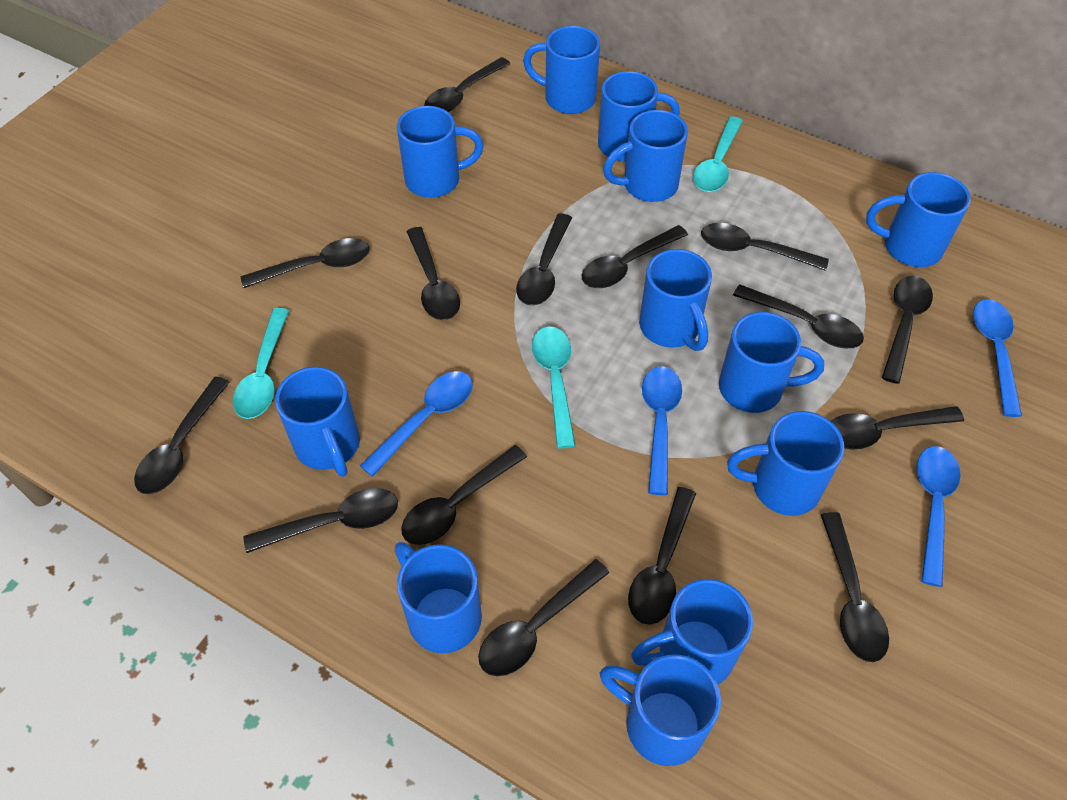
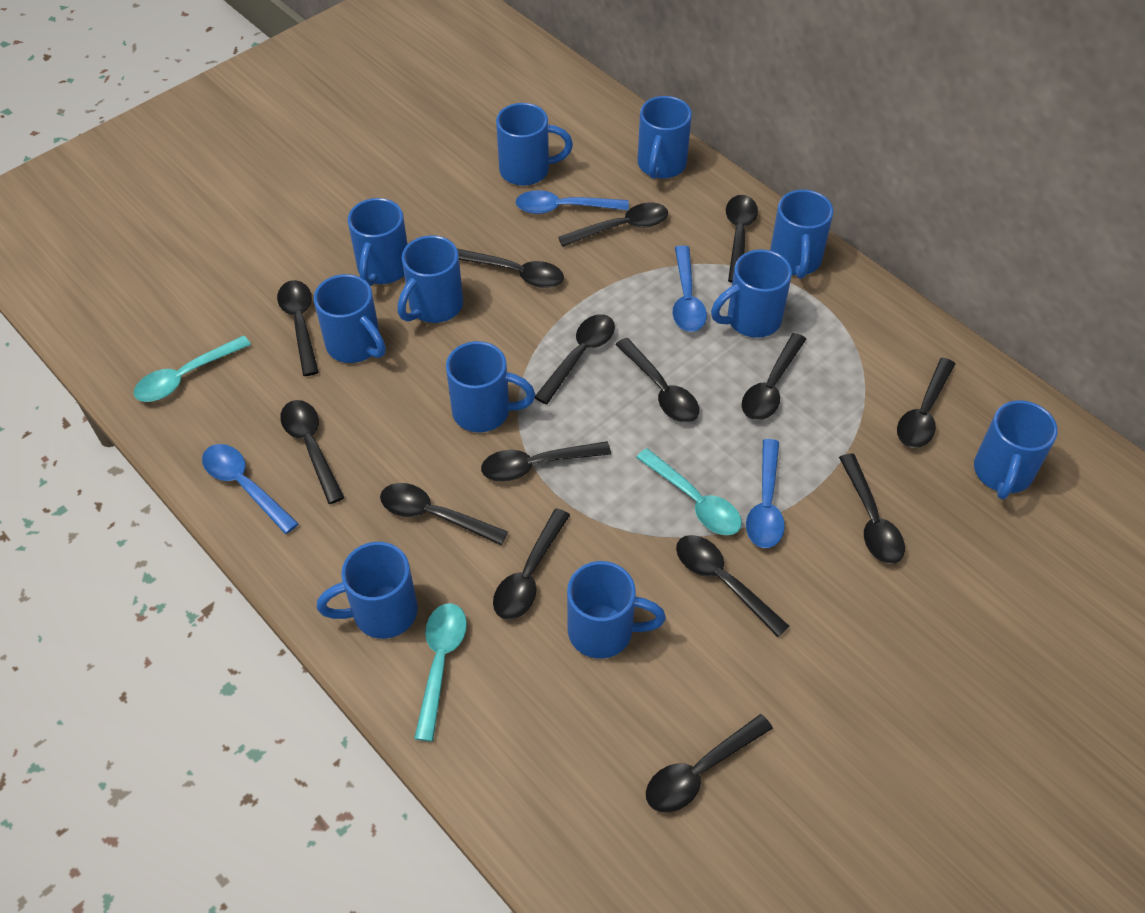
blue mug: [275,367,360,477] [395,542,482,653] [397,106,484,198] [523,26,600,114] [598,71,680,162] [600,654,721,766] [603,110,688,202] [631,579,753,684] [639,249,712,351] [719,312,824,413] [727,411,844,516] [866,172,971,267] = 12 -> [314,274,386,363] [317,542,418,639] [348,198,408,286] [397,235,463,323] [446,341,535,432] [496,103,573,186] [567,561,666,659] [637,96,692,179] [711,249,792,338] [770,190,833,279] [974,400,1058,500] = 11

